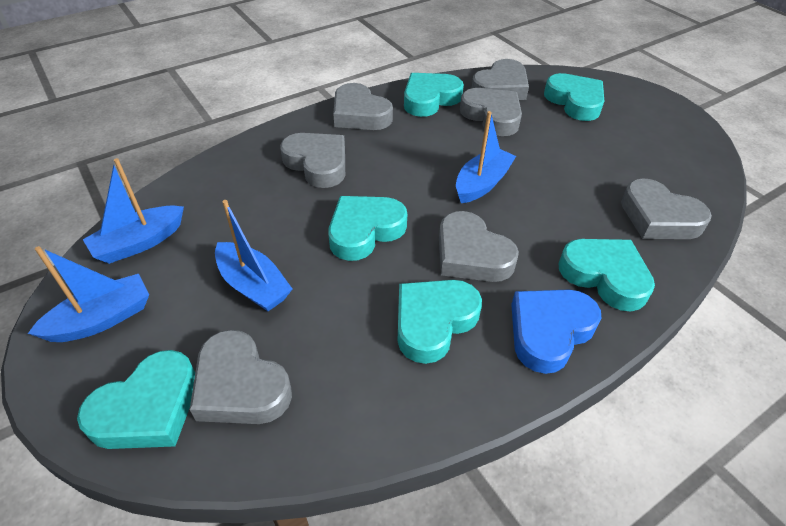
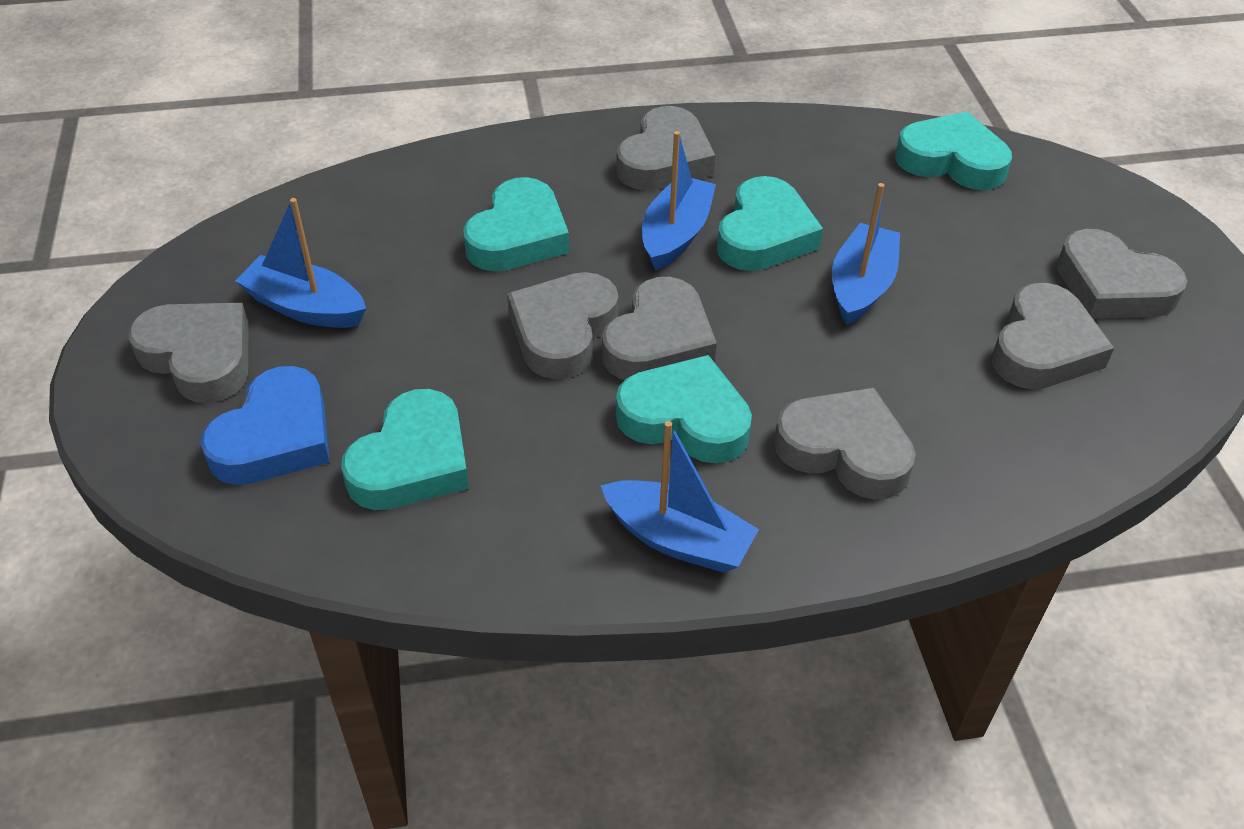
turquoise heart: [77,350,195,449] [328,196,407,261] [398,280,482,364] [404,73,464,117] [544,73,604,121] [559,239,655,311] = 6 -> [341,389,469,510] [463,177,569,271] [616,355,752,463] [717,176,823,271] [895,111,1012,190] = 5

